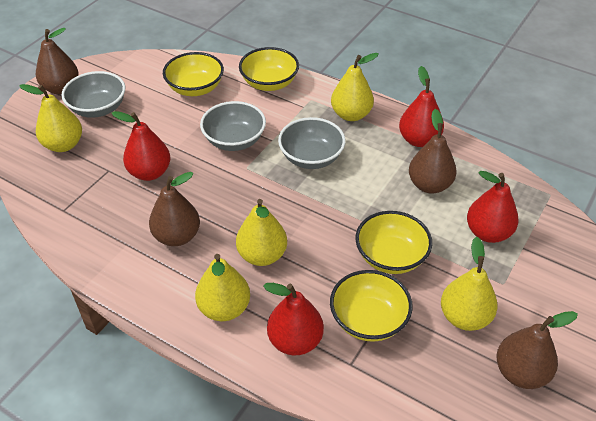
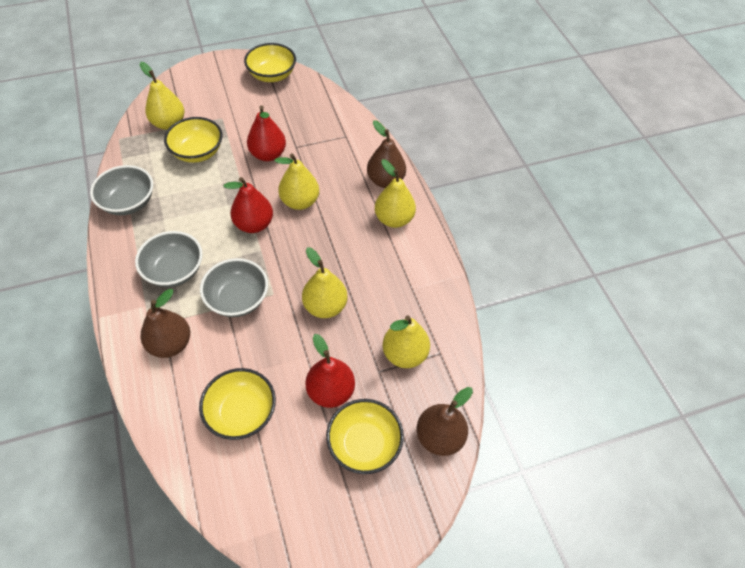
brown pear: [36,28,79,94] [149,172,200,246] [409,109,457,194] [497,311,578,389] = 4 -> [141,289,190,358] [367,120,406,188] [417,387,473,456] = 3
red pear: [112,111,170,181] [263,283,324,355] [399,66,444,147] [467,171,519,243] = 4 -> [224,177,273,233] [247,106,286,161] [305,334,355,408] = 3

